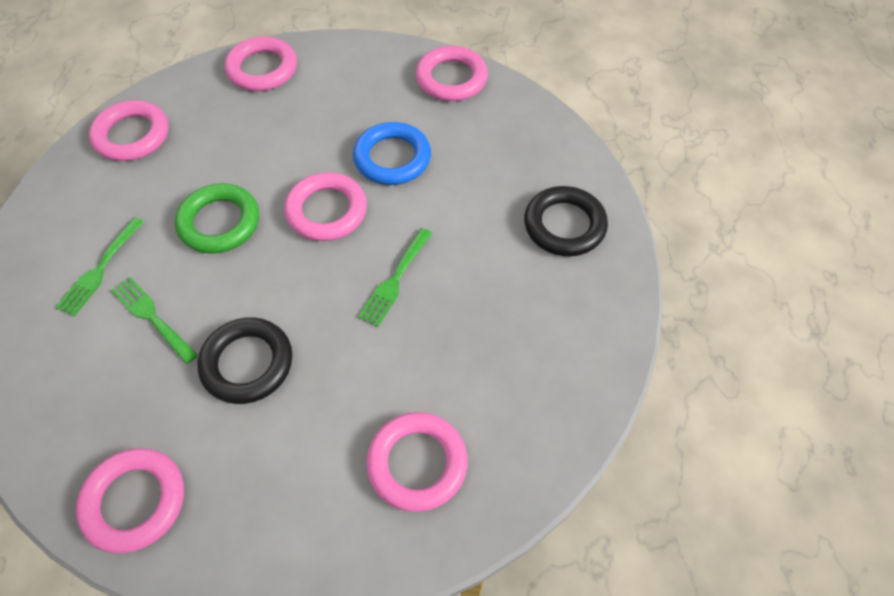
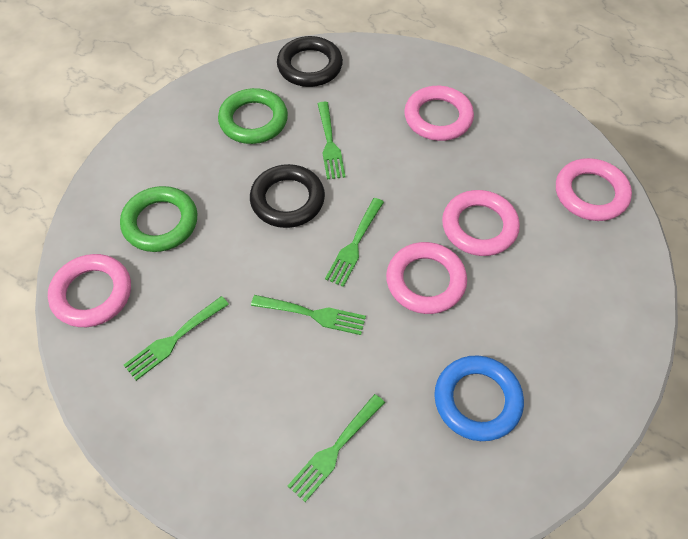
green fork: [55,217,144,316] [111,277,198,364] [358,228,432,327] = 3 -> [124,296,229,381] [251,295,366,335] [288,394,385,502] [318,102,346,180] [325,198,384,287] = 5
green ring: [175,183,259,254] = 1 -> [120,186,197,252] [218,88,288,144] = 2
pink ring: [76,448,184,553] [89,100,169,161] [225,37,297,91] [284,172,367,241] [366,412,468,512] [416,46,488,101] = 6 -> [48,254,131,327] [386,242,467,314] [404,86,474,141] [442,190,520,256] [556,158,632,221] = 5

